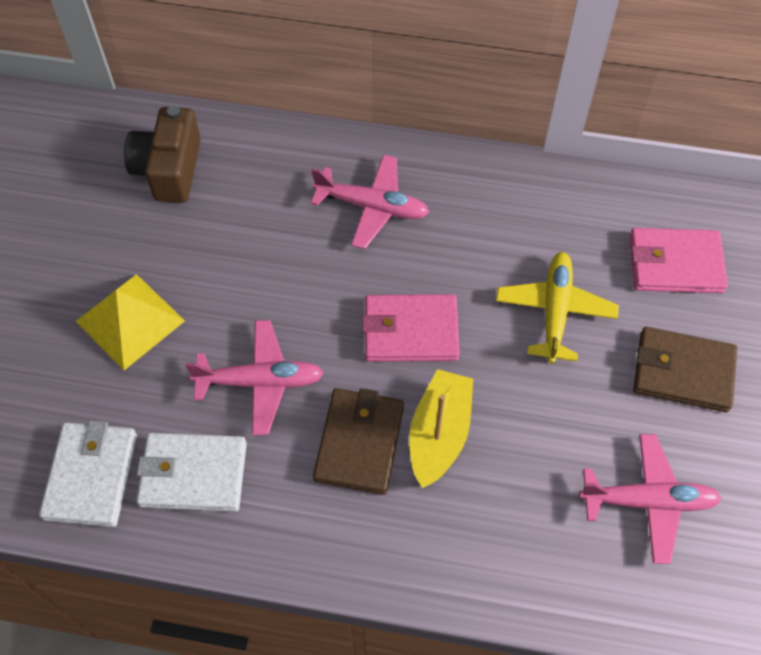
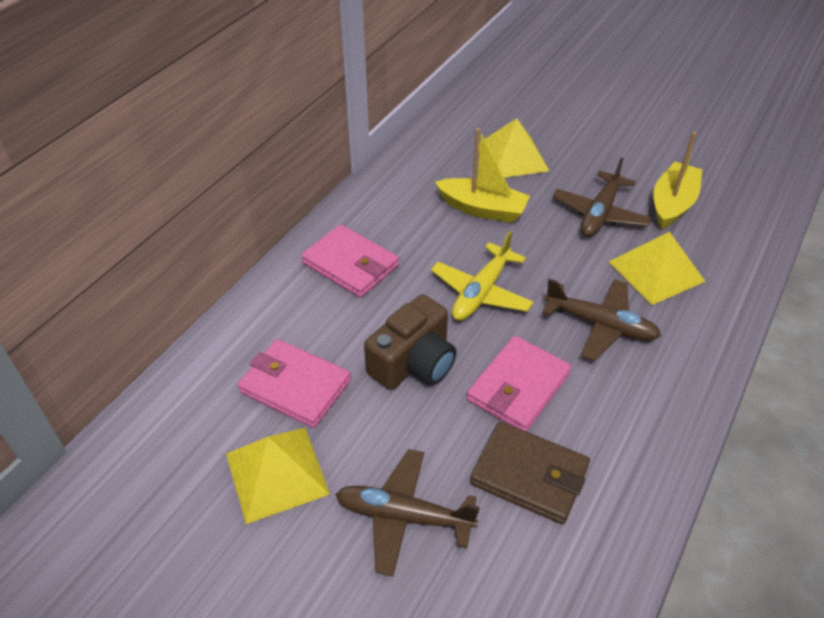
brown plane: none = 0 -> [335,449,480,577] [542,279,661,361] [552,158,651,237] = 3
brown wallet: [313,388,404,495] [633,327,737,412] = 2 -> [470,421,590,524] = 1
pink plane: [185,320,324,436] [311,154,430,249] [579,434,722,564] = 3 -> none = 0
pink wallet: [362,294,460,362] [629,228,728,293] = 2 -> [238,339,351,428] [301,224,399,298] [467,336,571,432] = 3
white wallet: [39,420,137,527] [136,433,247,512] = 2 -> none = 0
yellow boat: [409,369,473,488] = 1 -> [435,128,530,223] [653,132,702,229] = 2
yellow pyramid: [76,274,185,370] = 1 -> [226,428,330,524] [479,118,549,178] [609,232,706,305] = 3

